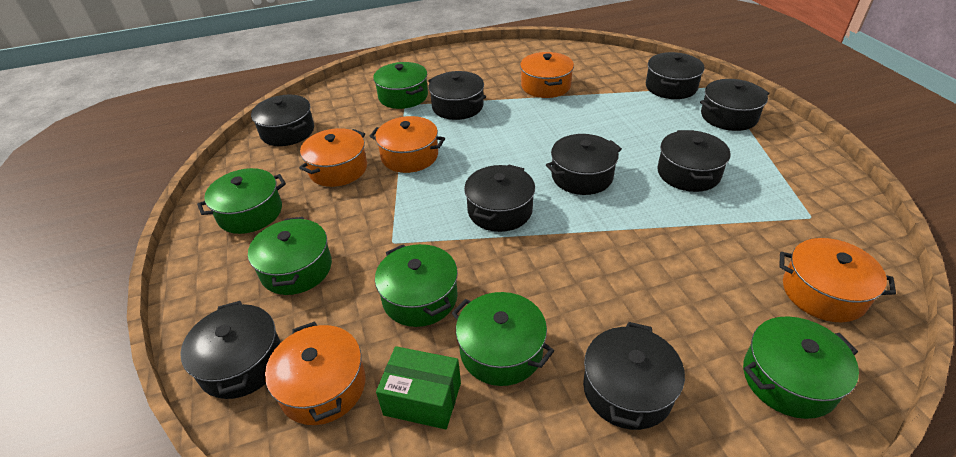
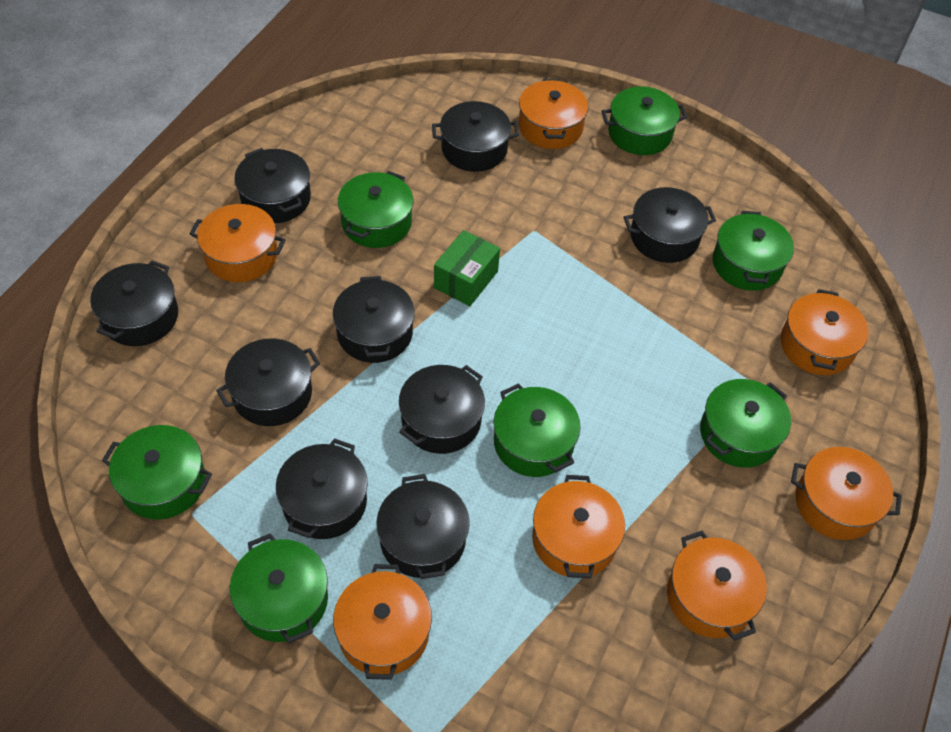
green pot: [197,168,286,234] [248,217,332,295] [373,62,428,109] [375,244,458,327] [452,292,554,386] [743,316,859,419] = 6 -> [102,425,212,520] [230,533,328,643] [338,171,414,248] [493,383,581,477] [601,87,687,155] [700,379,791,468] [713,211,794,291] = 7
orange pot: [265,321,366,425] [299,128,367,187] [369,116,445,173] [520,52,574,98] [779,238,896,322] = 5 -> [189,204,286,282] [333,564,432,680] [519,79,588,149] [532,475,625,578] [667,531,767,641] [781,289,869,375] [791,447,902,540] = 7

